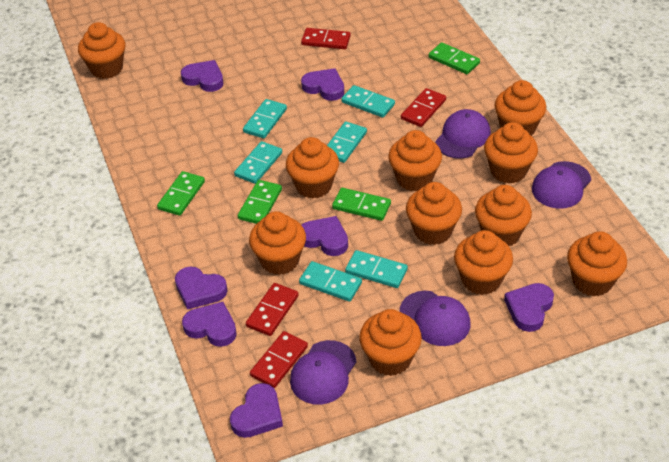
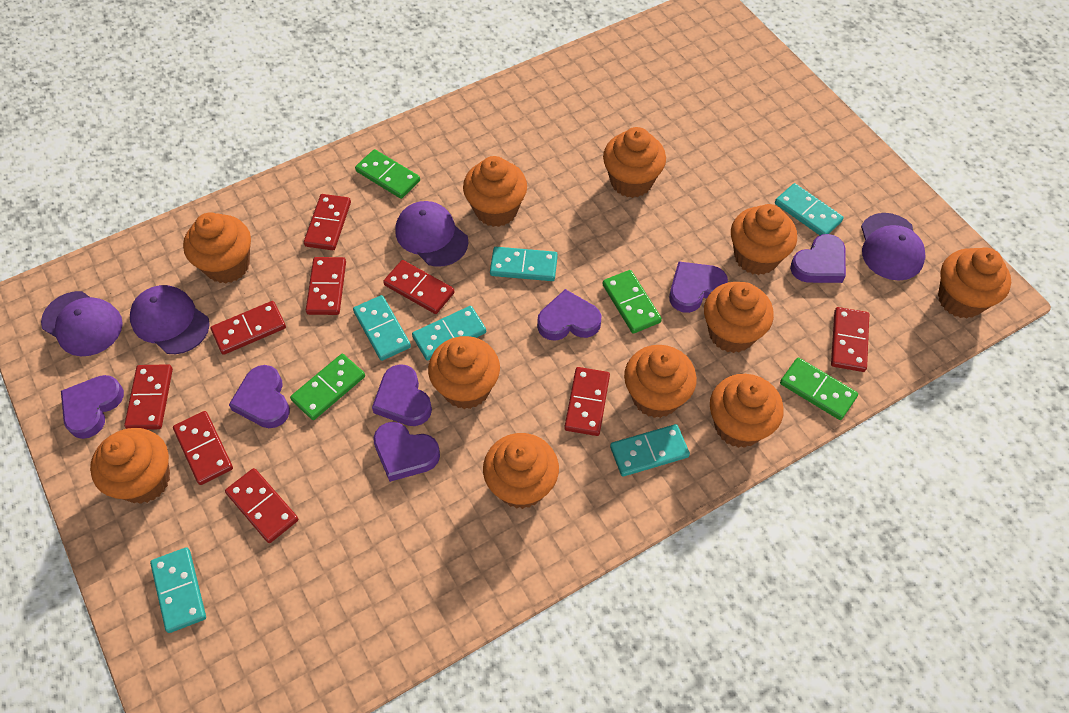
red domino: [246,283,299,336] [250,331,308,388] [301,28,351,49] [401,88,446,127] = 4 -> [124,364,173,430] [173,411,233,485] [211,301,286,355] [225,468,298,543] [304,194,351,250] [306,257,346,315] [383,260,455,314] [564,367,610,436] [831,307,869,372] = 9

